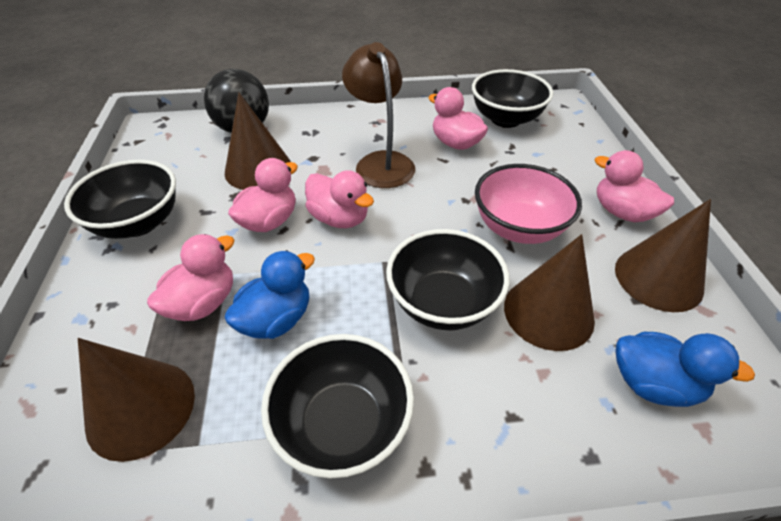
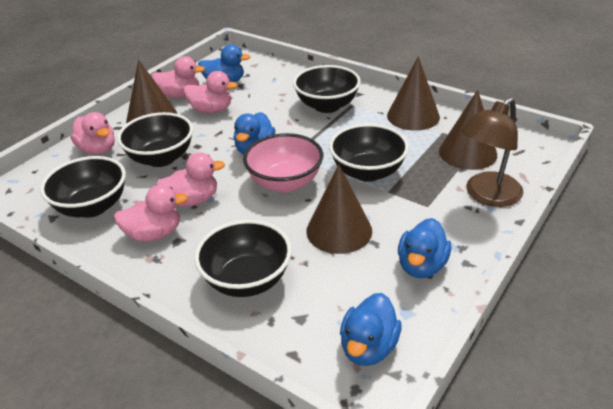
black ball: [204,69,269,133] = 1 -> none = 0
black bowl: [64,160,176,239] [261,334,414,479] [386,229,510,330] [472,69,553,128] = 4 -> [40,156,126,218] [117,112,193,167] [194,220,292,297] [293,65,361,113] [329,124,409,182] = 5
blue duck: [225,250,315,339] [615,332,755,407] = 2 -> [198,44,250,82] [233,112,276,155] [340,293,402,366] [398,218,451,278] = 4

